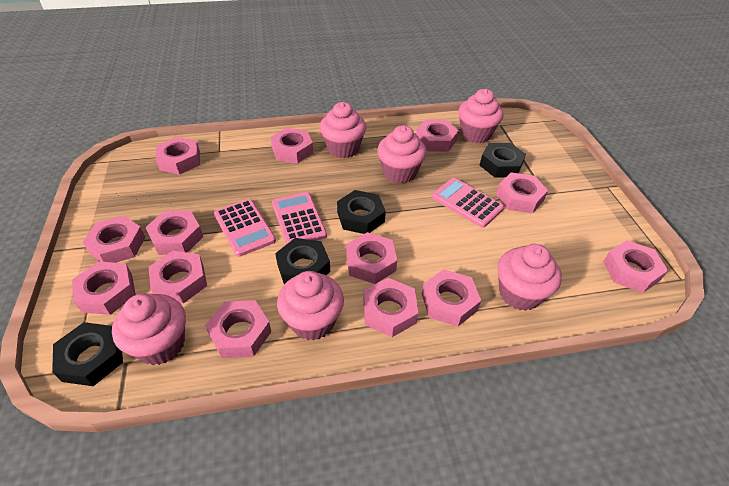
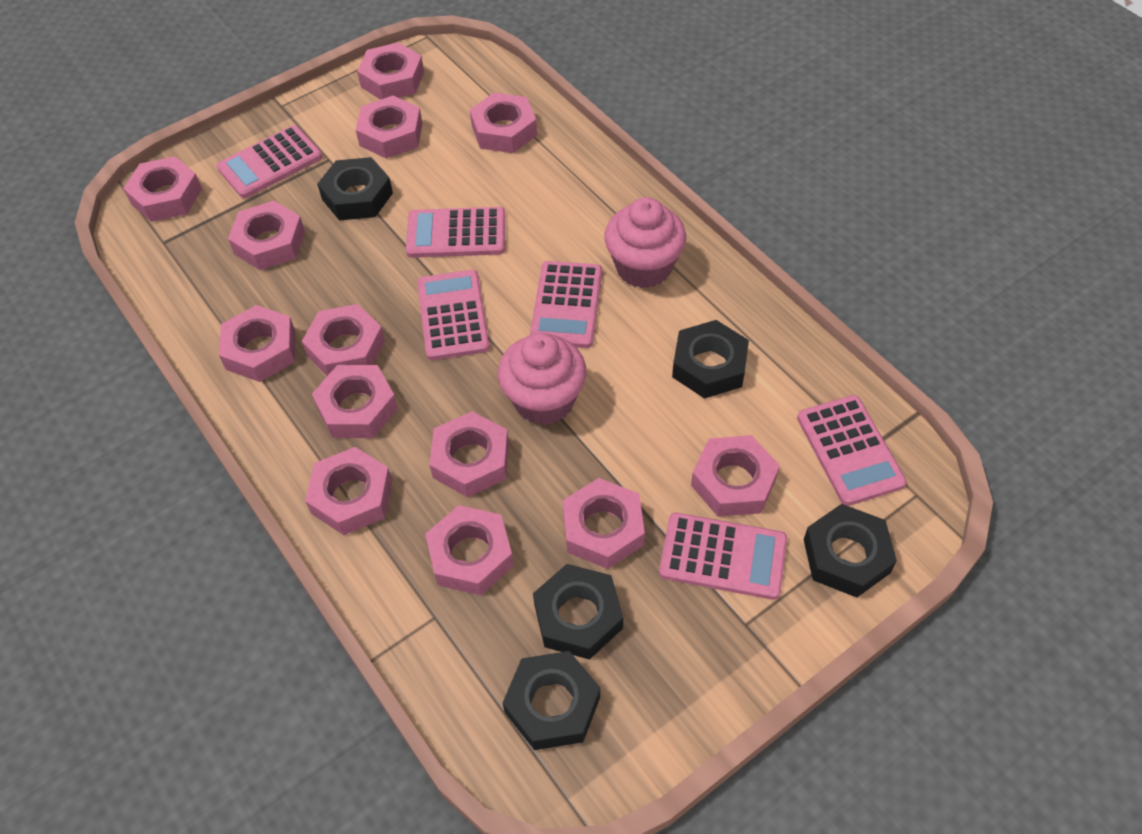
black nut: [52,322,123,386] [275,238,330,284] [337,190,386,234] [479,143,526,178] = 4 -> [317,157,393,220] [503,651,600,750] [533,564,623,660] [672,320,749,399] [804,504,897,598] = 5
pink calculator: [214,199,276,257] [272,192,327,245] [432,178,504,228] = 3 -> [217,125,323,198] [406,207,505,258] [417,270,490,360] [530,261,602,348] [659,512,787,600] [797,395,907,506] = 6
pink cupcake: [112,294,186,365] [277,271,344,341] [320,102,366,158] [377,125,426,183] [458,89,503,143] [497,244,562,311] = 6 -> [498,333,587,425] [604,197,686,288] = 2

